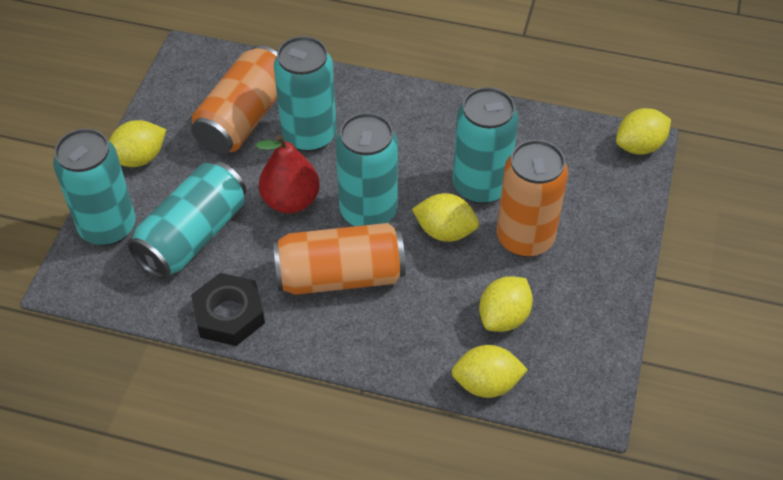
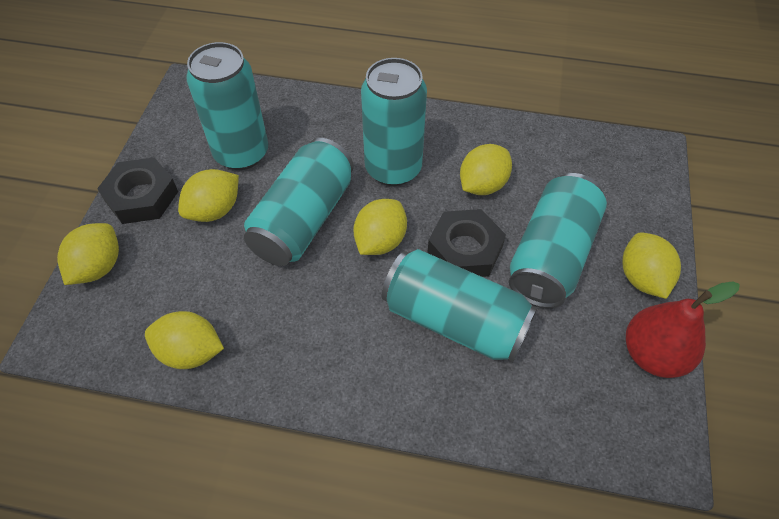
black nut: [191,273,265,346] = 1 -> [97,157,178,224] [428,209,506,277] = 2
orange can: [191,45,277,155] [273,223,406,295] [497,140,568,257] = 3 -> none = 0
yellow lemon: [109,120,166,167] [412,193,479,242] [451,345,528,398] [479,276,533,332] [616,108,671,155] = 5 -> [57,223,119,285] [145,311,224,369] [178,169,239,222] [353,199,407,255] [460,144,512,195] [622,233,681,299] = 6

